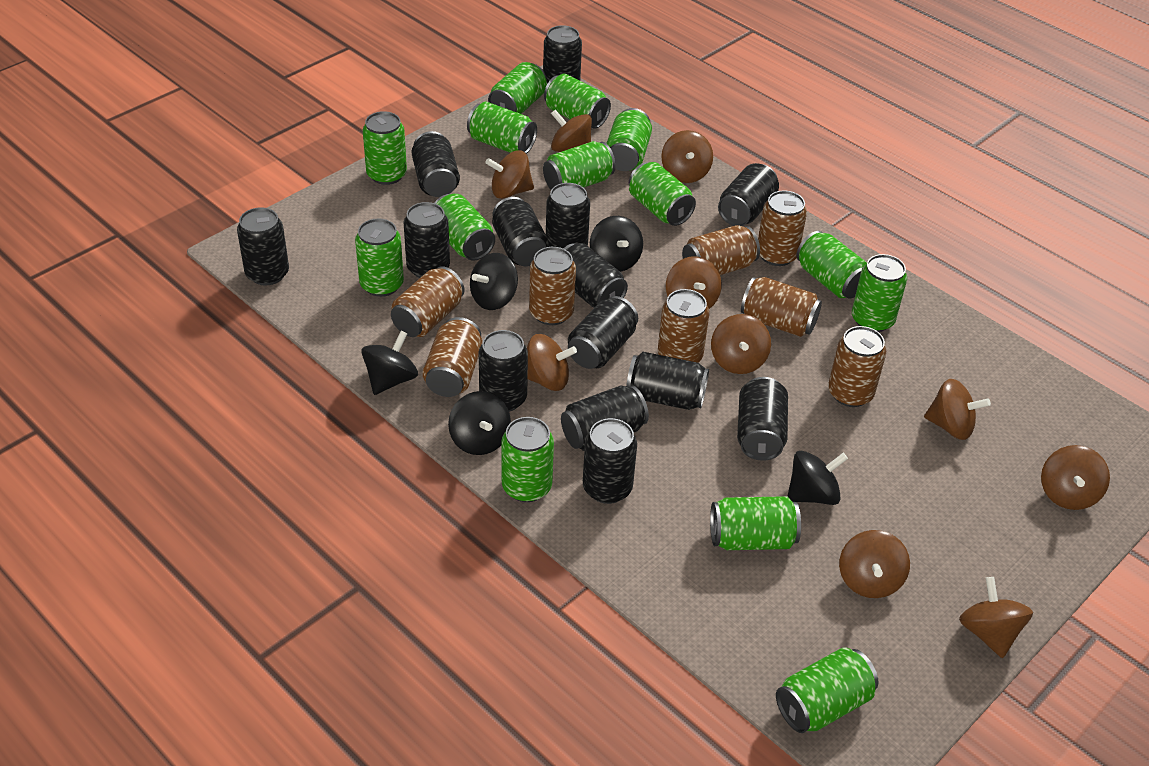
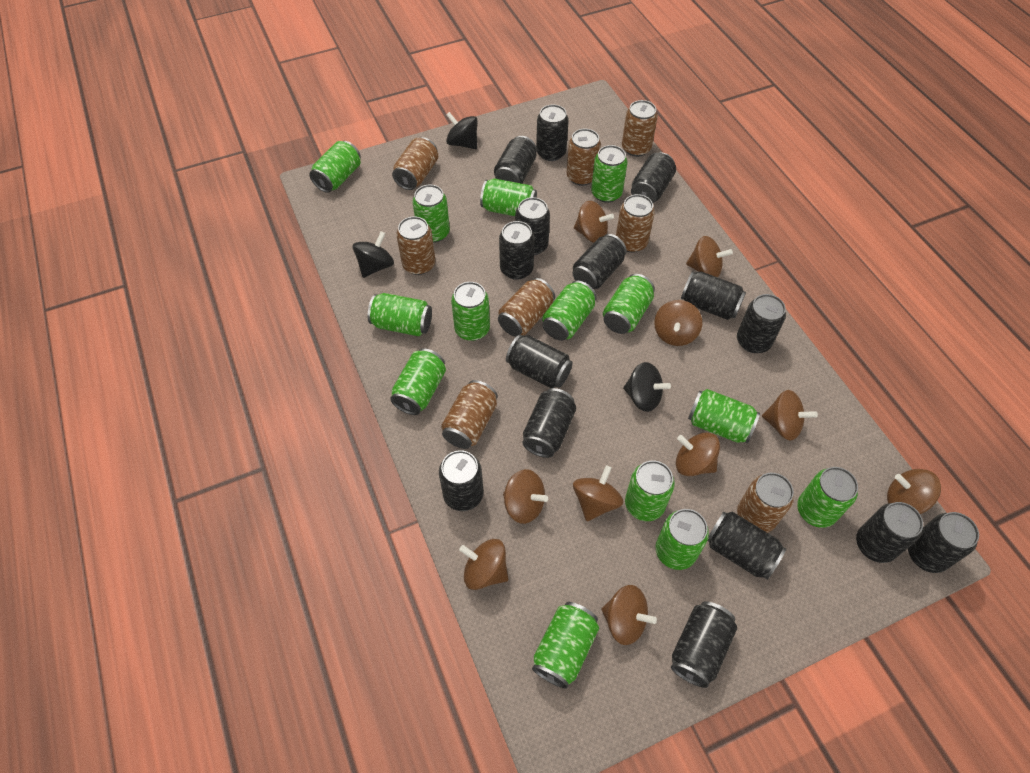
black can: [237,207,289,286] [404,202,450,278] [412,131,460,197] [479,330,528,412] [492,197,549,266] [543,25,582,84] [546,183,590,248] [561,385,649,451] [563,243,628,308] [568,296,638,369] [583,418,637,504] [626,352,709,410] [718,163,779,226] [737,377,788,461] = 14 -> [439,450,483,511] [494,136,537,184] [499,221,535,280] [506,335,573,388] [515,197,550,255] [523,388,576,458] [536,104,569,161] [573,234,627,289] [631,152,676,203] [671,601,737,688] [681,271,746,320] [707,512,786,580] [737,294,786,353] [856,502,923,563] [908,512,979,573] = 15
black spinning top: [361,331,418,395] [448,391,511,455] [470,253,518,310] [590,216,643,272] [788,451,848,505] = 5 -> [353,231,394,278] [446,112,477,149] [623,362,671,412] = 3

